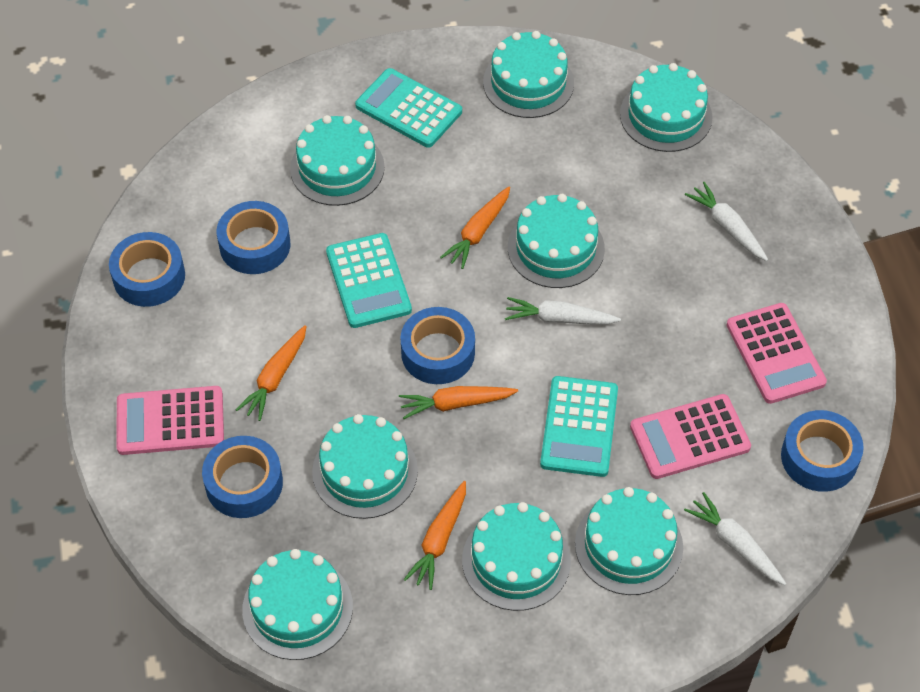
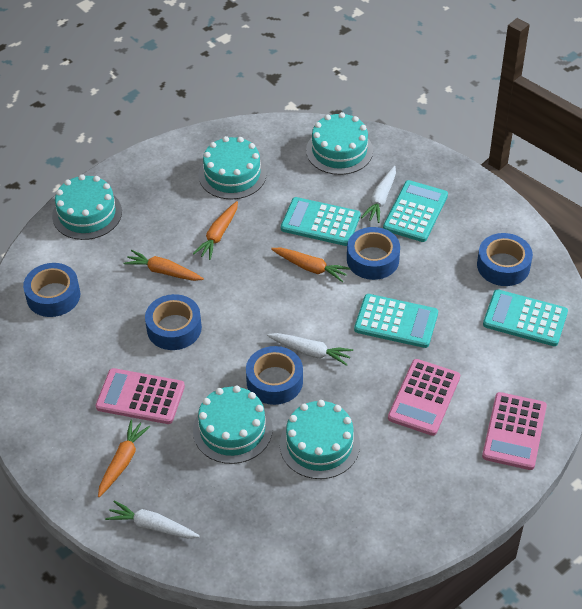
turquoise cake: [242,549,353,660] [290,115,385,206] [312,414,418,519] [462,502,571,611] [483,31,574,118] [508,194,605,288] [575,487,683,595] [620,63,712,152] = 8 -> [52,174,122,240] [193,386,273,464] [199,136,267,199] [280,400,360,479] [306,112,373,175] = 5
turquoise calculator: [326,233,412,328] [355,68,462,148] [540,376,618,477] = 3 -> [281,197,360,246] [354,294,438,348] [383,180,448,242] [483,289,568,346] = 4

